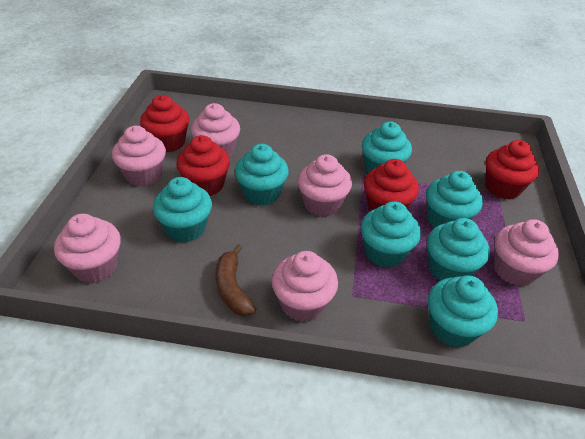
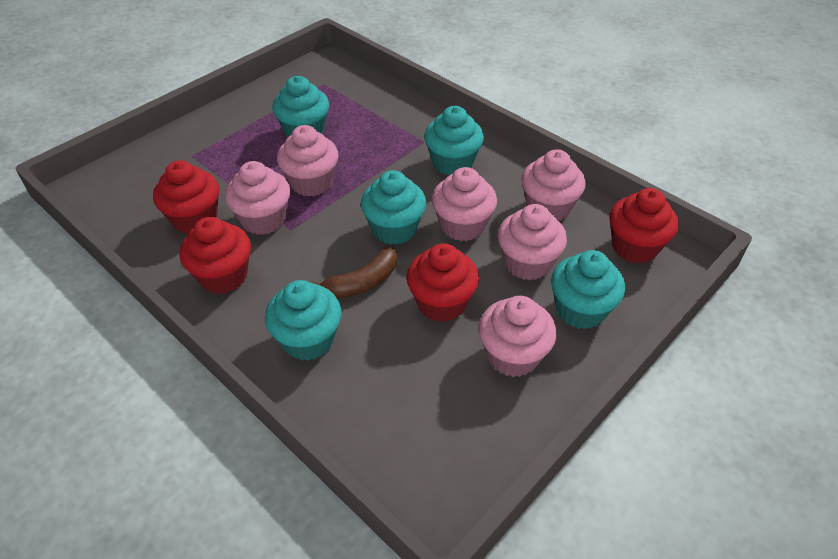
turquoise cupcake: [153,177,212,243] [235,144,289,206] [361,201,421,268] [362,122,412,173] [426,171,483,227] [427,218,490,281] [428,275,498,348] = 7 -> [265,280,341,361] [272,76,329,137] [361,170,426,245] [424,106,484,175] [551,250,625,329] = 5

